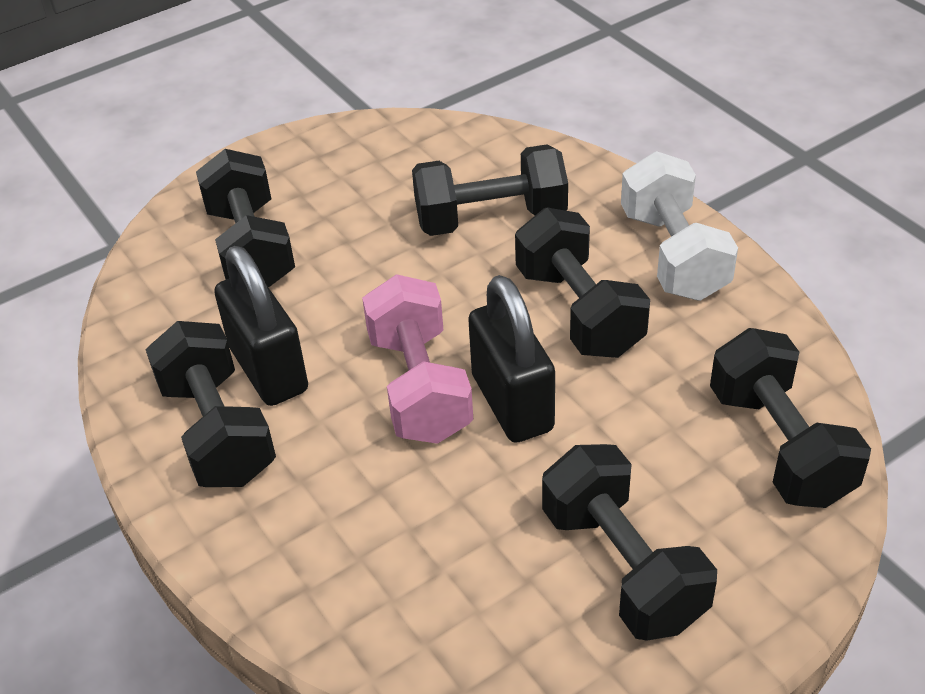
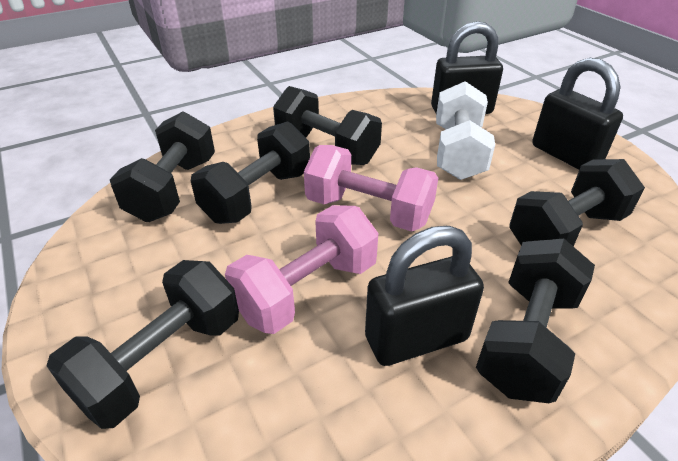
black padlock: [214,246,308,406] [468,275,555,443] = 2 -> [365,226,484,366] [431,21,503,114] [532,58,623,170] = 3
pink dumbbell: [362,274,473,444] = 1 -> [225,205,378,334] [304,145,438,232] = 2

